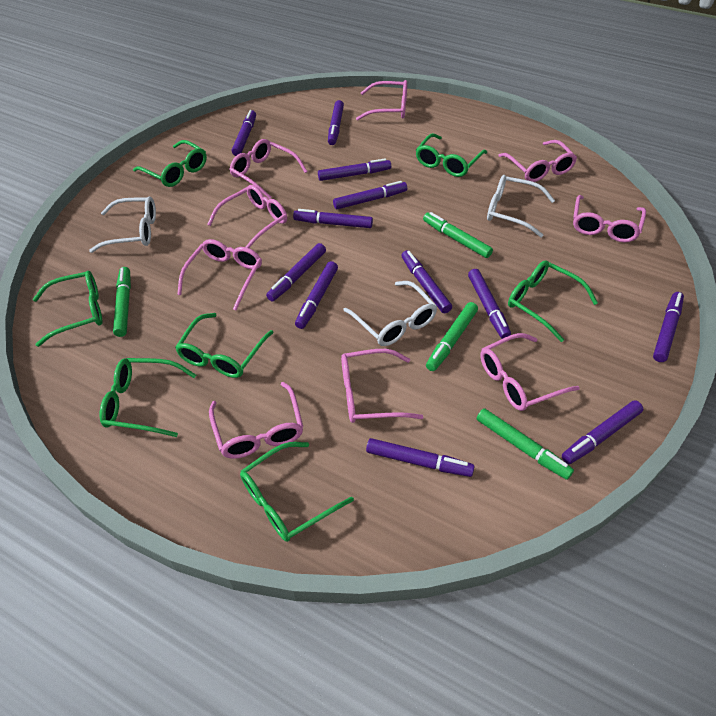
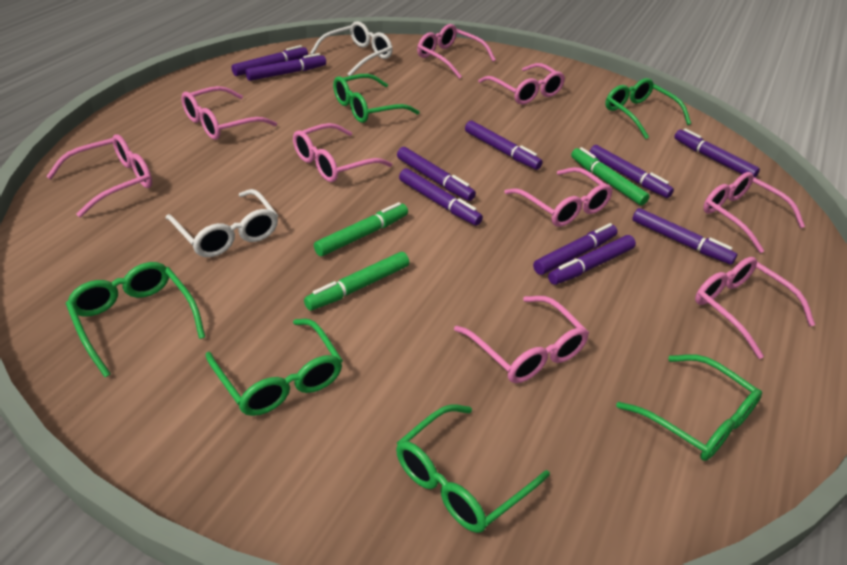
green glasses: [33,271,103,347] [99,358,196,437] [133,140,207,187] [175,313,274,378] [240,442,354,542] [416,133,487,177] [508,260,598,342] = 7 -> [66,262,205,377] [205,319,343,416] [333,74,420,123] [396,404,550,533] [605,78,691,139] [616,354,762,461] = 6
green marker: [113,267,131,337] [423,212,493,258] [426,302,478,371] [477,408,574,480] = 4 -> [304,252,409,311] [314,202,408,256] [571,147,649,206] = 3
purple marker: [232,110,256,156] [266,243,326,301] [293,209,373,228] [295,261,338,329] [318,158,391,181] [328,100,344,145] [333,181,407,209] [366,438,475,477] [401,250,452,313] [468,269,511,339] [562,400,643,464] [653,292,684,362] = 12 -> [231,45,308,76] [245,53,326,81] [397,147,476,201] [399,168,483,226] [465,121,543,170] [533,223,618,275] [548,235,636,285] [589,145,674,198] [632,208,738,265] [674,128,760,178] = 10
white glasses: [89,197,156,253] [343,281,437,346] [487,175,555,237] = 3 -> [166,189,278,257] [310,21,393,76] = 2

